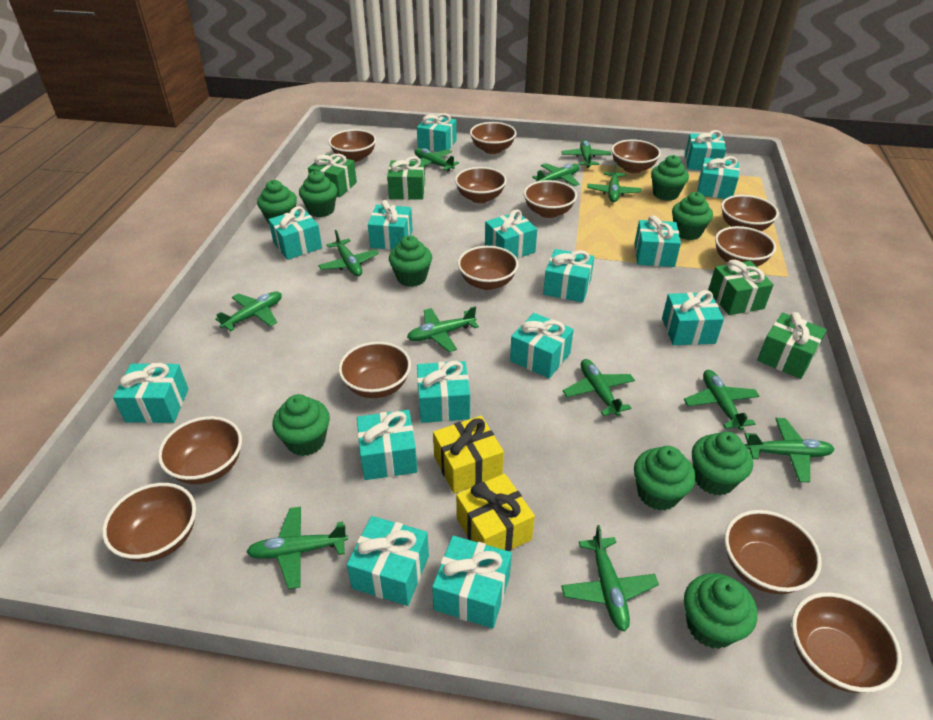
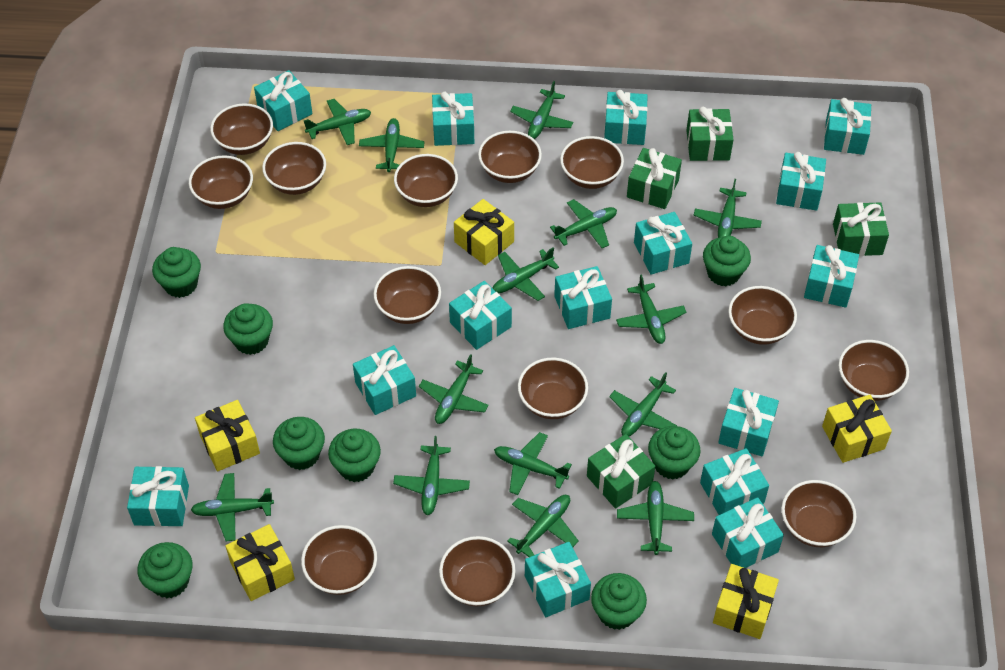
green cupcake: [257,180,297,224] [273,394,330,456] [299,171,338,217] [389,235,432,287] [634,446,696,511] [651,155,689,201] [672,192,713,240] [684,573,757,649] [692,431,753,496] = 9 -> [137,542,193,598] [152,247,201,298] [223,303,273,355] [273,417,325,470] [328,429,381,482] [591,573,647,630] [648,426,701,480] [703,236,751,286] = 8
green plane: [215,292,281,331] [246,507,348,589] [318,230,379,276] [407,306,479,352] [414,148,459,171] [532,163,580,186] [561,139,611,168] [561,525,659,632] [563,359,635,416] [587,162,641,202] [684,370,760,431] [745,418,835,482] = 12 -> [191,473,274,541] [304,99,371,145] [359,118,424,172] [393,436,470,515] [419,354,489,424] [493,247,559,301] [494,432,572,495] [507,495,578,557] [510,81,573,139] [550,199,617,248] [609,372,677,436] [616,274,686,344] [617,481,694,555] [694,179,762,238] = 14
yellow gift: [433,416,504,494] [456,473,535,551] = 2 -> [195,400,260,472] [225,524,295,601] [454,199,514,265] [713,564,779,639] [822,395,892,463] = 5

